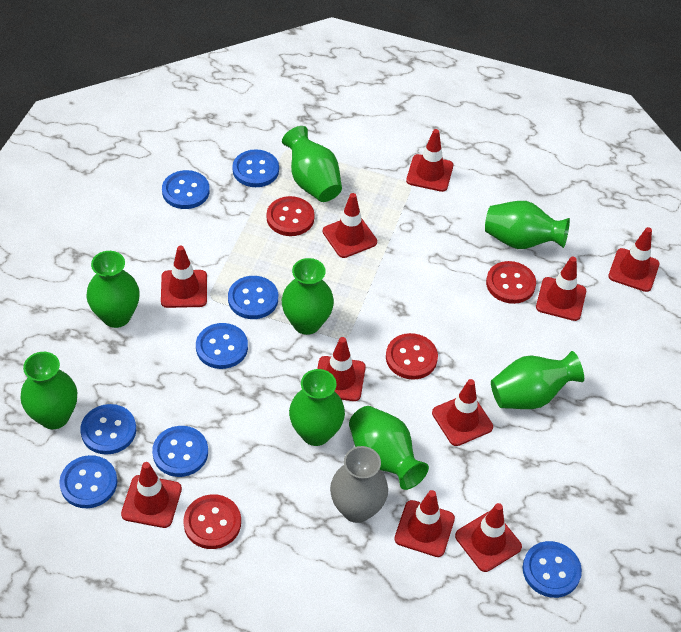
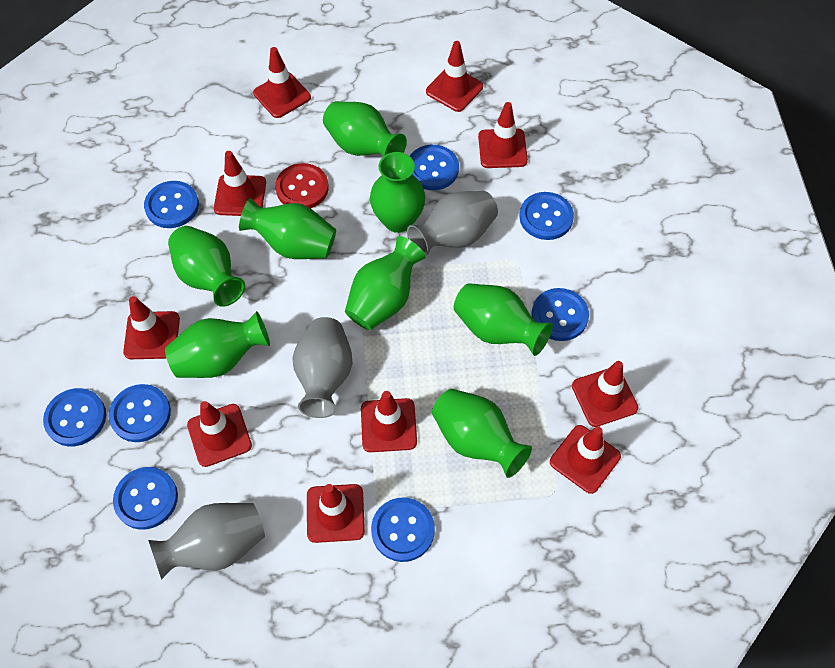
grey vase: [330,446,388,523] = 1 -> [148,503,265,580] [292,317,353,418] [407,191,498,256] = 3
red button: [183,494,241,549] [267,196,315,236] [386,333,438,380] [486,261,536,304] = 4 -> [275,163,329,208] = 1

